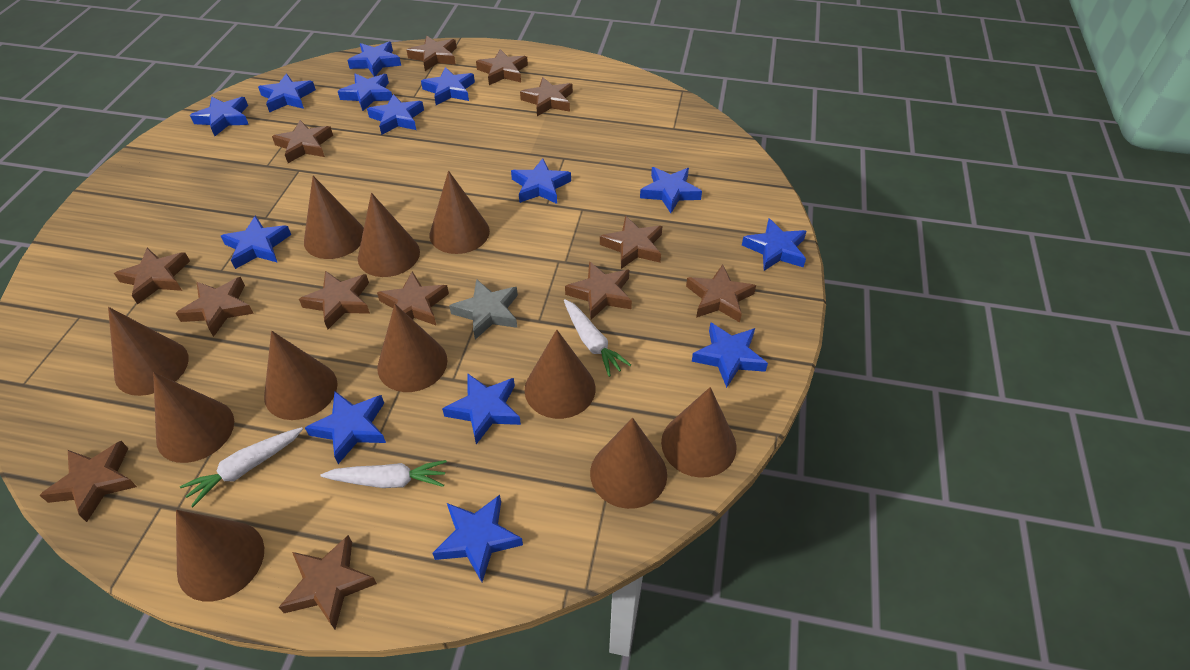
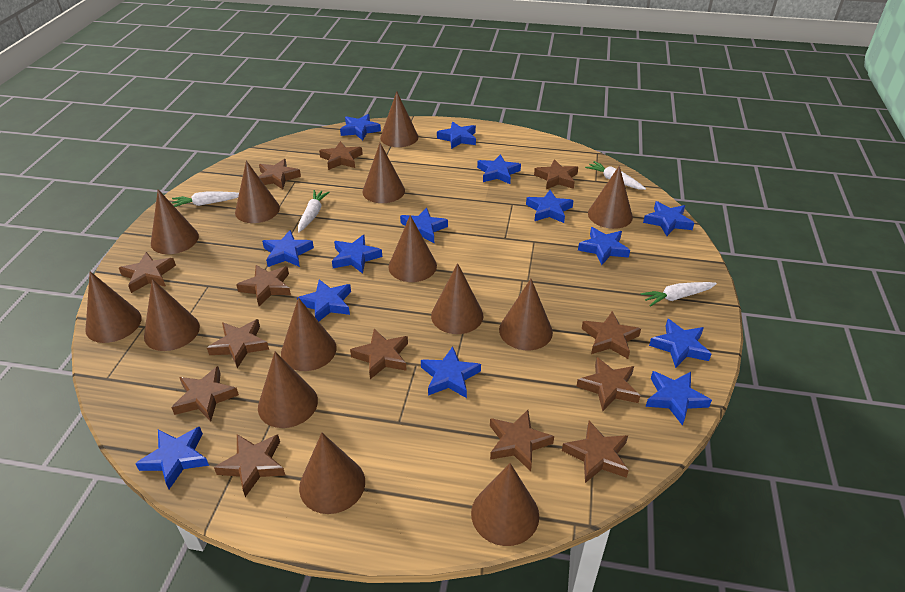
brown cone: [108,307,189,396] [153,372,234,463] [176,510,264,601] [264,331,338,420] [304,176,364,259] [358,193,420,277] [377,304,447,392] [430,171,490,254] [524,330,595,419] [590,418,667,509] [661,387,737,478] = 11 -> [85,271,141,343] [144,279,200,351] [151,189,199,254] [235,161,280,223] [258,351,318,428] [281,298,337,371] [299,432,365,514] [362,143,405,203] [380,91,418,147] [388,215,437,282] [431,263,483,334] [471,463,539,546] [499,279,553,350] [588,165,633,229] = 14
grey star: [449,279,518,340] = 1 -> none = 0
white carrot: [180,427,303,507] [321,460,447,488] [564,299,631,377] = 3 -> [172,192,239,207] [298,190,330,232] [585,161,646,190] [641,282,717,307] = 4

